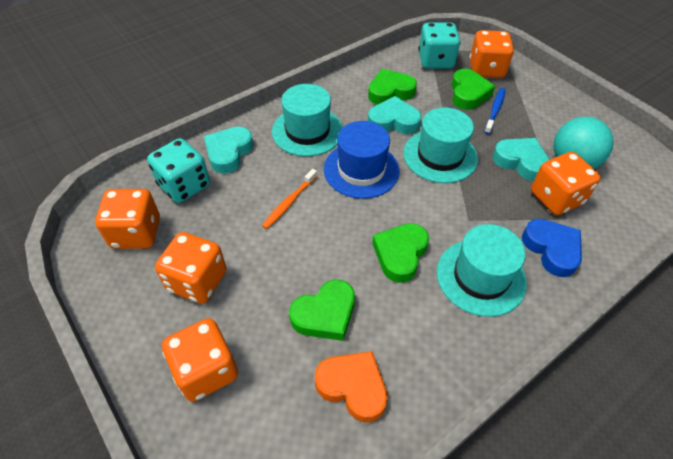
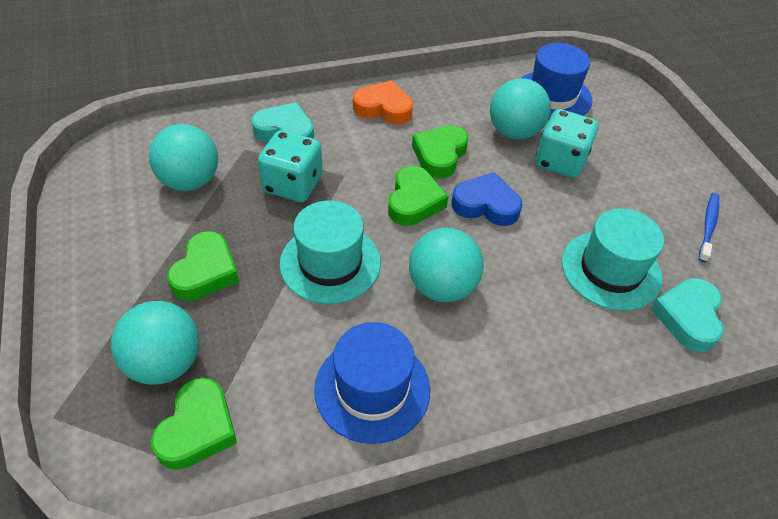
blue hat: [324,121,400,199] = 1 -> [314,322,430,444] [521,43,592,120] = 2
orange dice: [95,189,160,249] [155,232,226,304] [162,318,238,402] [470,30,514,78] [531,152,601,215] = 5 -> none = 0
orange toothbrush: [262,169,317,229] = 1 -> none = 0
turquoise ball: [553,117,614,169] = 1 -> [111,301,199,385] [149,124,218,191] [409,228,484,302] [490,78,551,140] = 4
turquoise hat: [272,84,343,156] [403,107,478,183] [437,224,527,317] = 3 -> [280,200,381,304] [562,208,664,311] = 2
turquoise heart: [204,127,253,174] [368,96,421,134] [493,138,550,181] = 3 -> [251,102,314,142] [650,278,724,352] = 2

